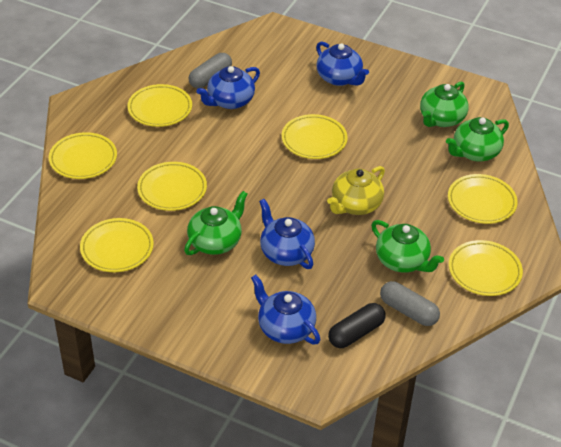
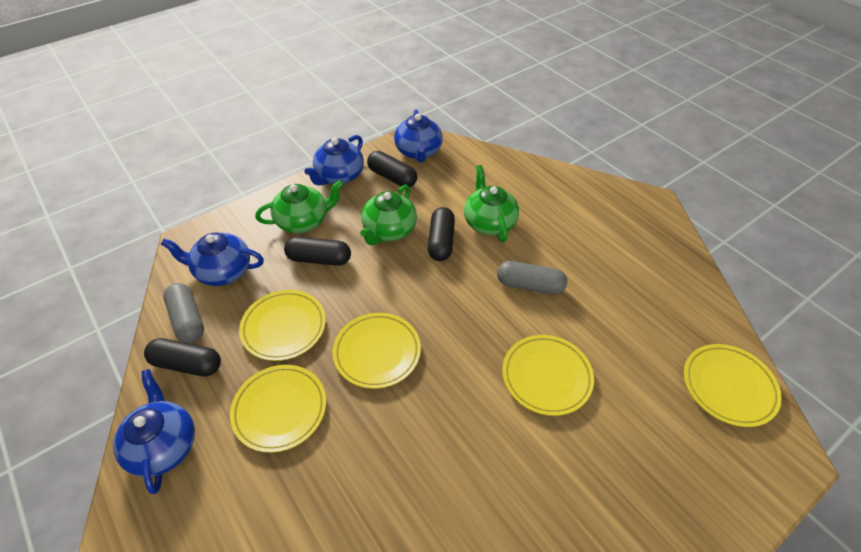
black capsule: [328,303,386,348] = 1 -> [144,338,221,377] [284,237,351,266] [367,151,417,187] [428,207,455,261] = 4
green teapot: [184,191,248,255] [371,220,444,273] [420,81,469,127] [446,117,509,161] = 4 -> [255,180,344,233] [360,185,417,245] [464,165,519,242] = 3
yellow plate: [49,132,117,179] [80,218,154,272] [127,84,192,127] [137,162,207,211] [282,114,348,159] [448,174,518,224] [449,240,523,296] = 7 -> [230,365,326,453] [239,290,326,361] [333,313,421,389] [502,335,594,416] [684,344,782,427] = 5
yellow teapot: [327,166,385,215] = 1 -> none = 0

